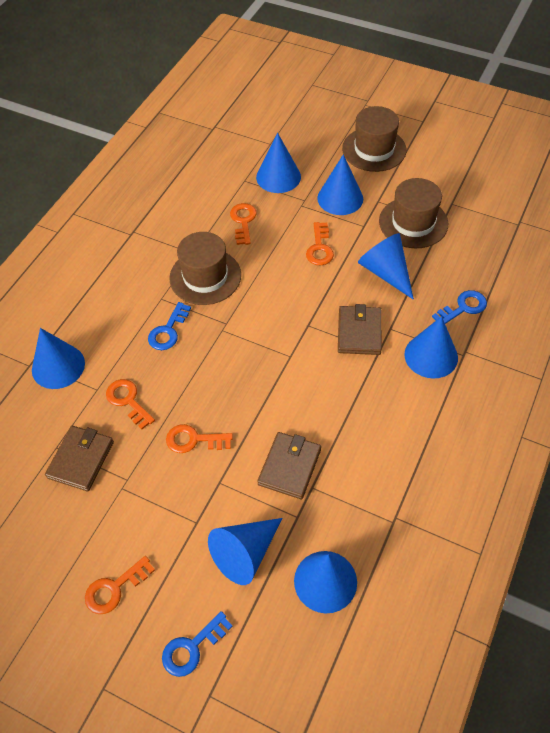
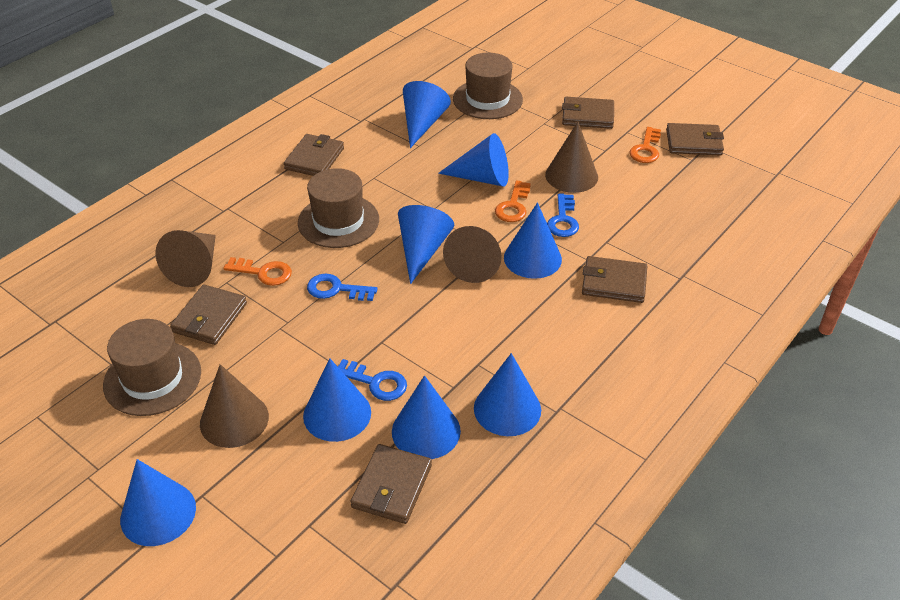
blue cone: [32,328,85,389] [208,518,283,585] [256,133,301,193] [294,551,357,613] [317,154,363,215] [358,233,414,300] [404,316,458,379] = 7 -> [120,459,196,546] [303,358,371,442] [392,375,461,459] [398,205,454,284] [403,81,451,148] [438,133,509,186] [474,353,541,436] [504,202,562,279] = 8
brown cone: none = 0 -> [155,230,216,287] [200,364,269,448] [443,226,502,283] [545,122,598,193] = 4
brown wallet: [45,426,114,491] [257,432,321,499] [338,304,382,355] = 3 -> [170,284,247,345] [284,134,344,176] [350,444,432,524] [562,97,614,129] [582,256,647,303] [666,123,724,156] = 6
orange key: [85,556,155,614] [106,379,155,429] [166,424,233,453] [230,203,257,245] [306,222,334,265] = 5 -> [223,257,292,286] [495,180,531,222] [629,127,661,163] = 3

